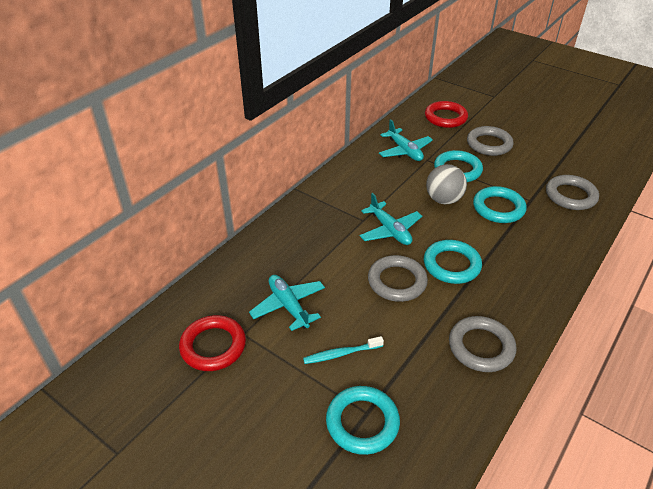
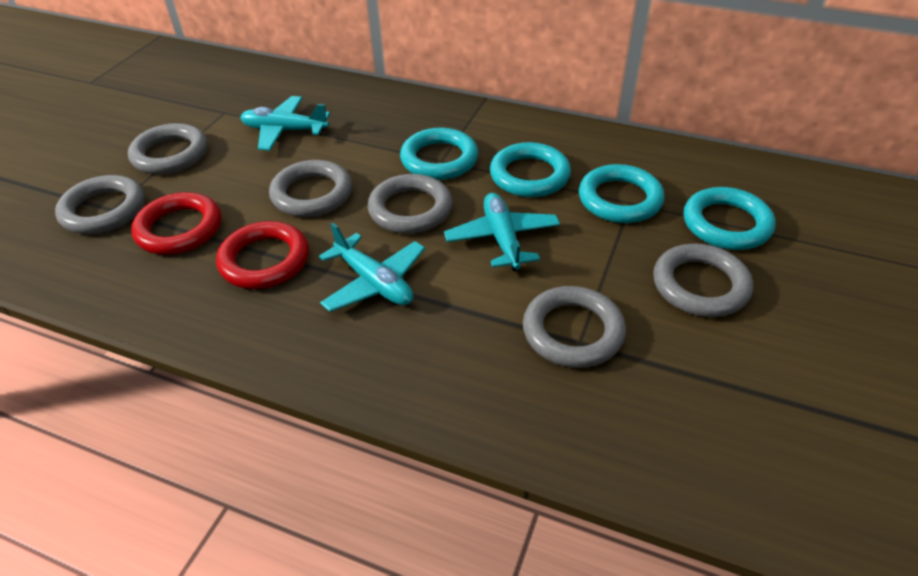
grey ball: [426,164,467,204] = 1 -> none = 0
grey ring: [368,255,428,302] [449,316,516,372] [467,126,514,156] [546,175,599,210] = 4 -> [55,175,145,234] [128,123,207,174] [269,160,352,217] [368,174,453,234] [523,286,626,368] [653,243,753,317] = 6
turquoise toothbrush: [303,336,384,364] = 1 -> none = 0

